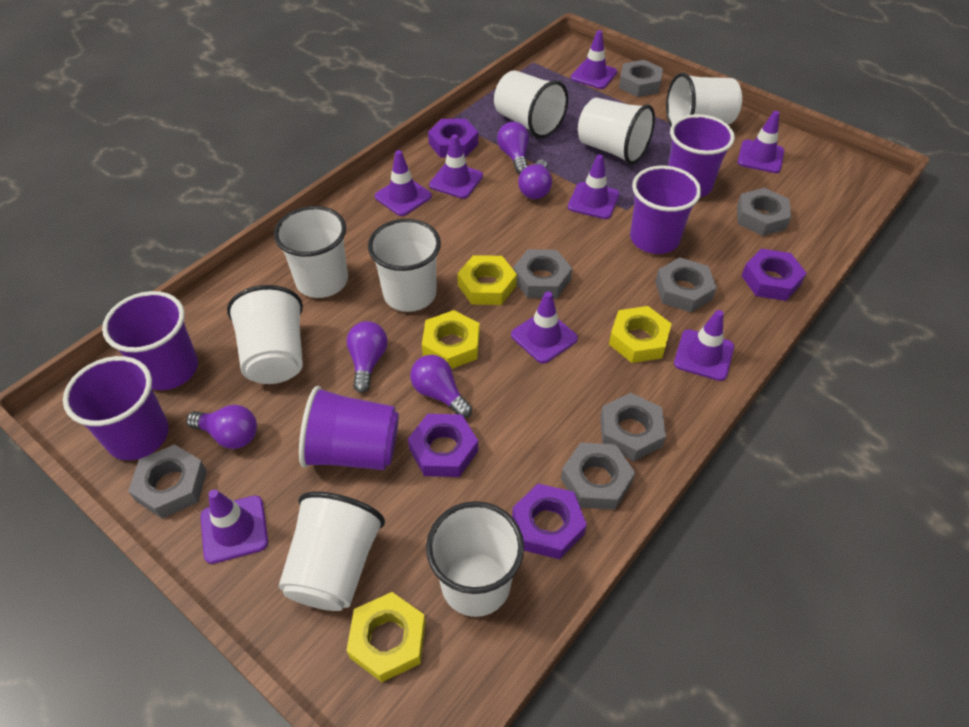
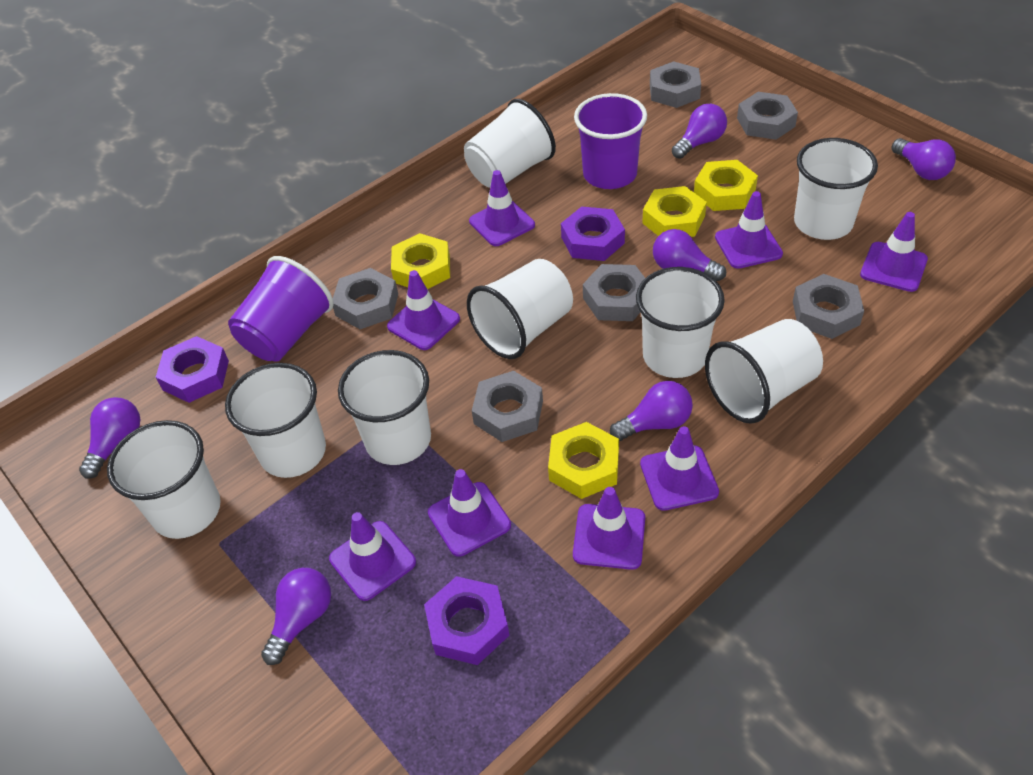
grey nut: [128,444,207,518] [513,249,572,298] [561,442,635,510] [600,393,666,461] [619,60,663,97] [655,257,717,312] [737,188,791,236] = 7 -> [333,268,398,329] [472,371,543,442] [583,264,645,321] [650,61,701,108] [737,92,798,140] [793,274,864,339] = 6
purple cup: [63,356,169,460] [102,291,198,390] [299,386,399,470] [630,166,701,254] [668,114,735,197] = 5 -> [228,256,334,362] [574,93,647,189] = 2
purple light bulb: [186,405,257,449] [346,321,387,393] [410,355,472,418] [497,122,529,174] [518,159,552,199] = 5 -> [79,397,140,479] [261,568,331,665] [610,381,693,441] [653,229,726,281] [672,104,727,159] [891,138,956,180] = 6
purple nut: [408,414,478,477] [428,119,478,158] [512,484,587,559] [741,249,807,301] = 4 -> [156,336,229,403] [424,576,509,665] [561,206,625,261] = 3

